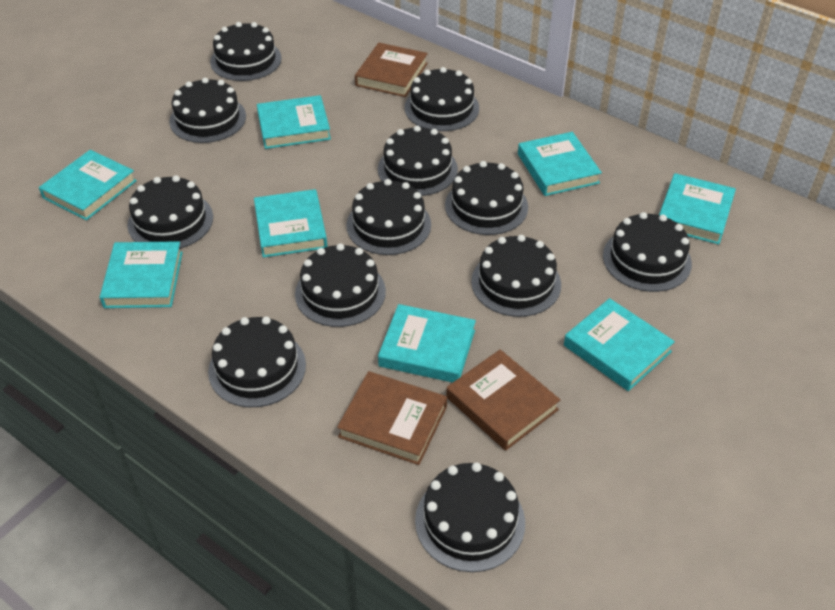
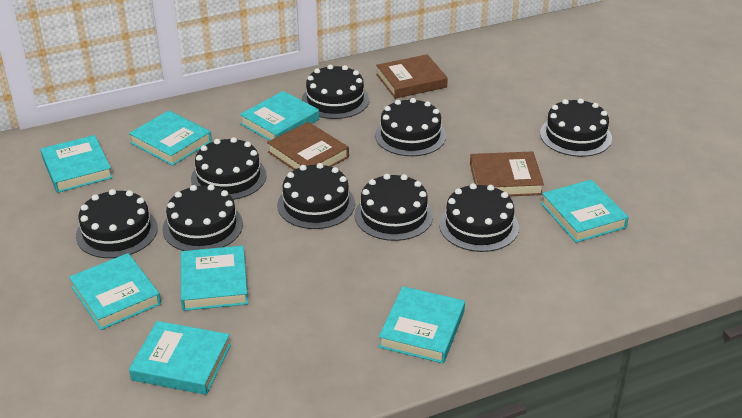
black cake: [127,175,213,249] [169,78,246,143] [208,317,306,407] [210,22,282,81] [295,244,386,327] [346,179,431,255] [378,126,458,196] [405,67,479,131] [415,462,525,572] [445,161,528,235] [471,235,561,317] [603,212,692,292] = 12 -> [76,189,158,258] [163,184,243,251] [191,137,267,200] [277,163,355,229] [302,65,369,119] [355,174,433,241] [375,98,446,156] [439,183,519,252] [540,98,612,157] = 9

